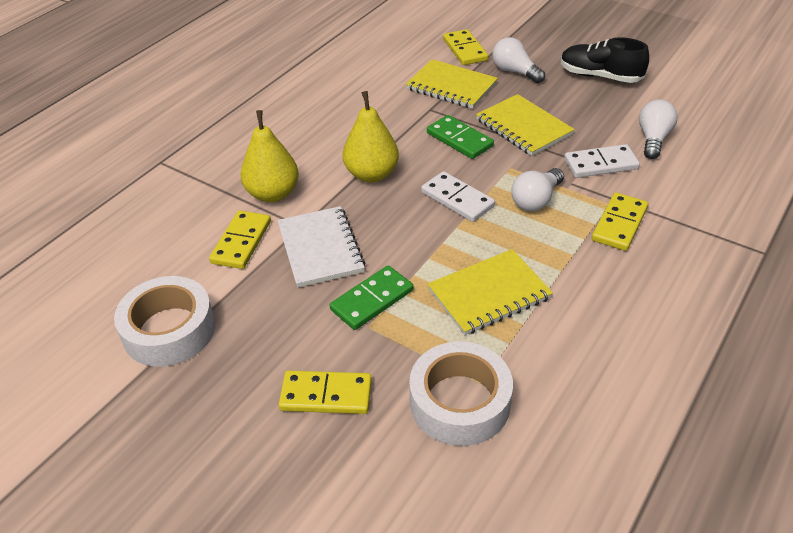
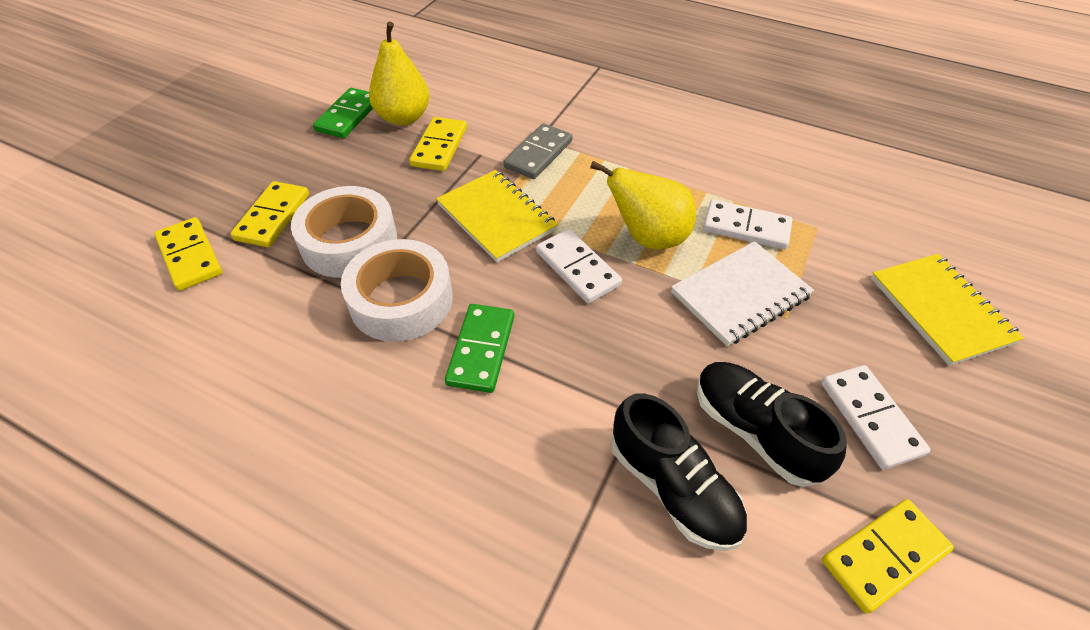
black shoe: [561,37,649,83] = 1 -> [611,393,747,551] [697,362,847,487] = 2
grey domino: none = 0 -> [503,123,573,179] = 1
white domino: [421,171,495,222] [564,144,640,178] = 2 -> [536,229,622,304] [703,199,792,250] [821,365,931,470] = 3
white light bulb: [492,37,545,83] [511,168,564,211] [639,99,678,159] = 3 -> none = 0
yellow notebook: [406,59,498,109] [428,249,553,335] [476,94,575,156] = 3 -> [436,170,558,262] [871,254,1024,366] = 2

